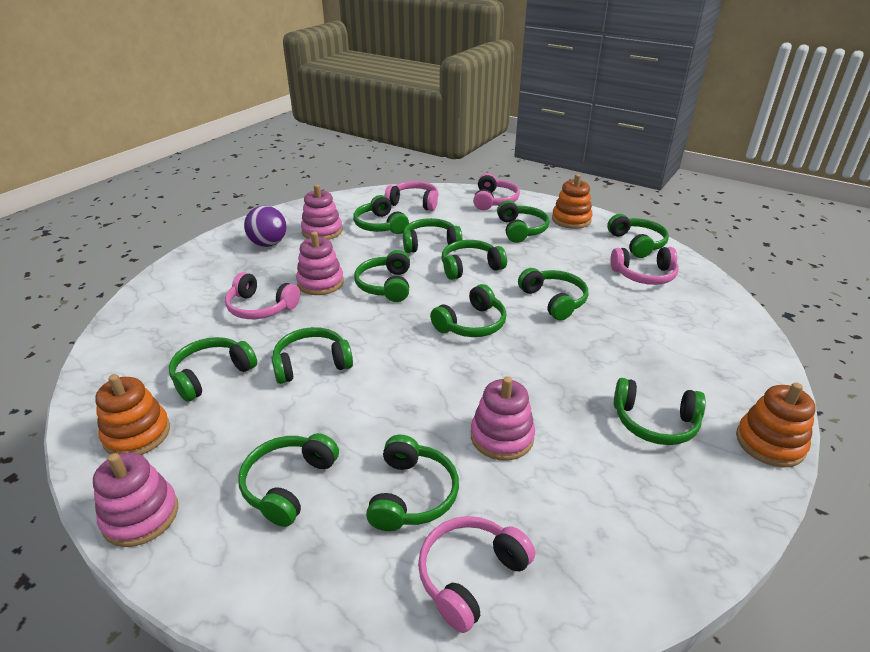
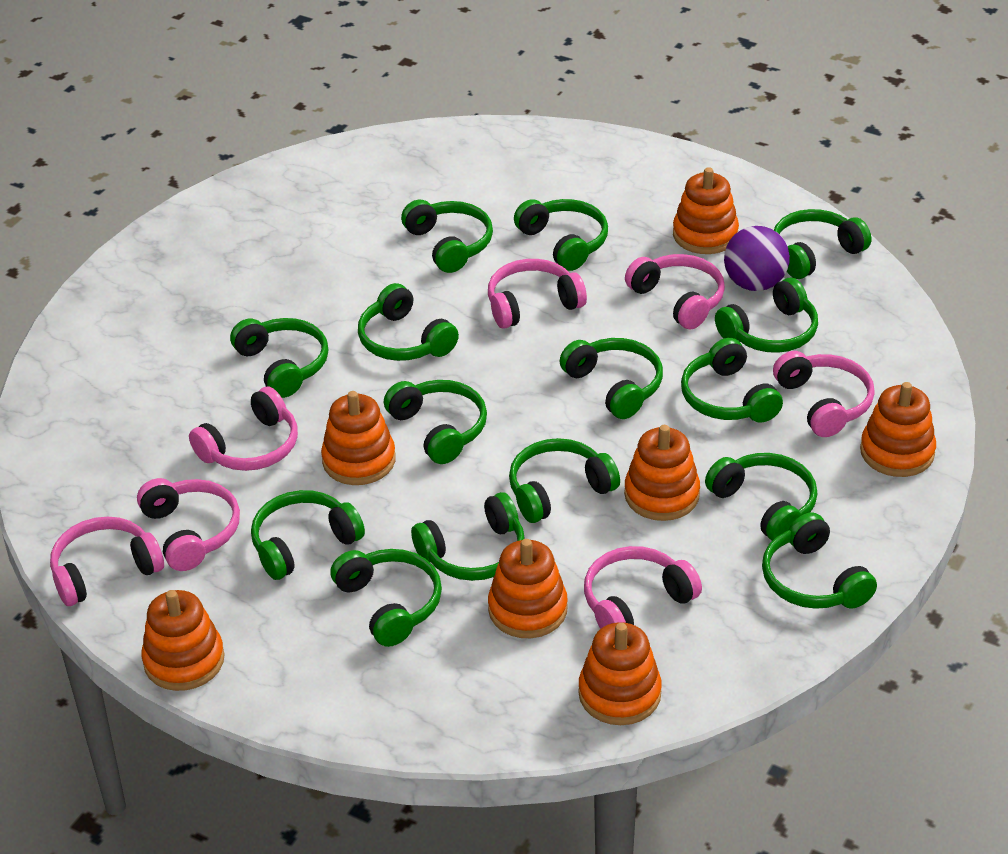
green headphones: [169,337,257,402] [238,433,339,527] [271,327,353,384] [353,195,409,234] [354,250,410,302] [366,435,459,531] [403,218,462,253] [430,284,506,337] [442,240,507,280] [497,200,549,243] [518,268,588,321] [607,214,669,258] [614,378,706,445] = 13 -> [230,318,329,398] [251,490,365,580] [330,549,442,647] [358,283,459,361] [384,380,487,464] [401,200,493,273] [411,492,525,581] [509,438,620,523] [514,199,608,271] [560,338,663,419] [681,338,783,423] [705,453,817,541] [715,278,818,353] [762,512,877,609] [774,209,871,279] = 15
orange stacking toy: [95,374,170,455] [552,174,592,229] [736,382,816,467] = 3 -> [141,590,225,691] [321,391,396,485] [488,539,568,638] [578,622,662,725] [624,425,700,521] [673,167,739,254] [860,382,936,477] = 7
pink headphones: [225,272,300,319] [384,181,439,211] [418,516,535,633] [473,173,520,210] [610,247,679,285] = 5 -> [50,517,164,606] [137,478,240,571] [189,386,298,471] [488,259,587,329] [584,546,702,629] [625,254,725,329] [773,351,875,437] = 7
pink stacking toy: [93,453,178,547] [296,232,344,295] [301,184,342,240] [471,376,535,461] = 4 -> none = 0

